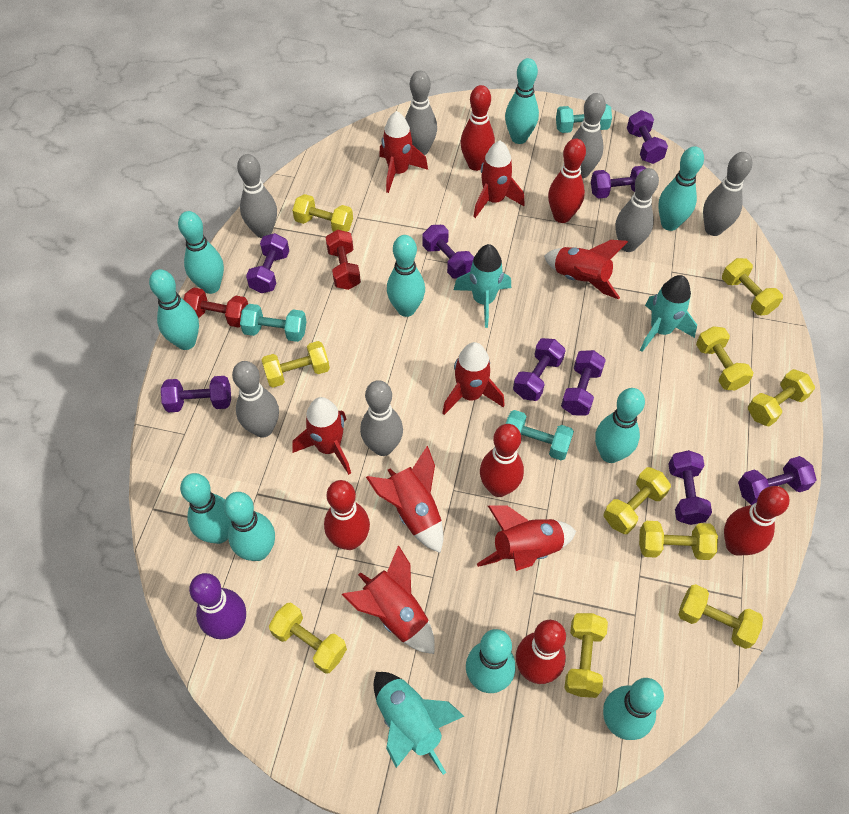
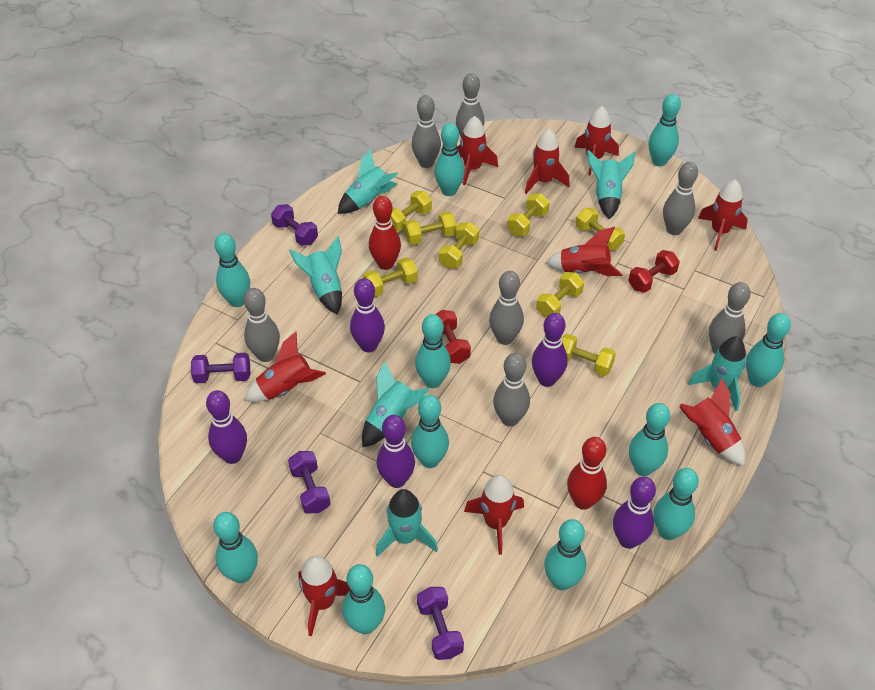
purple bowling pin: [189,573,246,639] = 1 -> [206,390,247,464] [350,278,385,352] [377,415,415,488] [532,313,568,387] [613,476,656,549] = 5
purple dumbbell: [161,376,231,413] [246,233,289,293] [422,225,474,279] [513,338,566,401] [561,350,606,415] [591,166,647,199] [627,110,668,164] [669,450,712,525] [738,456,817,505] = 9 -> [191,353,250,383] [271,204,318,246] [288,451,330,513] [417,587,464,660] = 4
red bowling pin: [324,480,370,550] [460,85,495,171] [480,424,524,497] [516,620,566,684] [548,139,586,223] [724,486,790,556] = 6 -> [369,196,401,270] [567,437,607,510] = 2
red rocket: [292,397,351,475] [342,545,435,654] [366,446,443,553] [379,111,428,193] [442,342,505,415] [473,140,525,218] [477,506,576,571] [544,240,628,299] = 8 -> [244,332,326,402] [298,556,350,636] [457,116,498,185] [464,475,524,555] [525,129,570,194] [546,227,623,276] [574,106,619,175] [680,378,745,466] [698,179,748,251] = 9
turquoise bowling pin: [149,269,199,350] [178,211,224,294] [180,473,231,544] [224,492,275,561] [387,235,425,317] [466,629,515,693] [505,58,539,144] [595,388,645,463] [603,678,664,740] [658,146,704,231] = 10 -> [213,512,258,583] [215,233,250,307] [342,564,385,634] [411,395,449,468] [415,314,451,388] [434,123,465,196] [544,519,586,590] [629,403,670,476] [649,94,681,166] [654,468,699,540] [746,313,791,387] = 11
turquoise dumbbell: [240,304,307,342] [506,410,574,460] [556,104,612,133] = 3 -> none = 0
turquoise rocket: [374,672,464,775] [454,244,511,328] [640,275,697,352] = 3 -> [289,236,342,315] [338,149,398,214] [362,361,430,447] [376,489,438,557] [587,150,635,219] [688,336,746,411] = 6
yellow dumbbell: [261,341,330,388] [269,603,347,674] [292,194,353,232] [565,613,608,698] [604,467,671,534] [639,521,718,560] [678,584,763,649] [696,326,754,390] [722,258,783,315] [748,369,815,426] = 10 -> [363,258,418,297] [391,191,432,231] [404,211,456,245] [439,222,479,269] [507,193,550,236] [536,272,584,318] [562,334,616,376] [576,208,625,251] = 8

